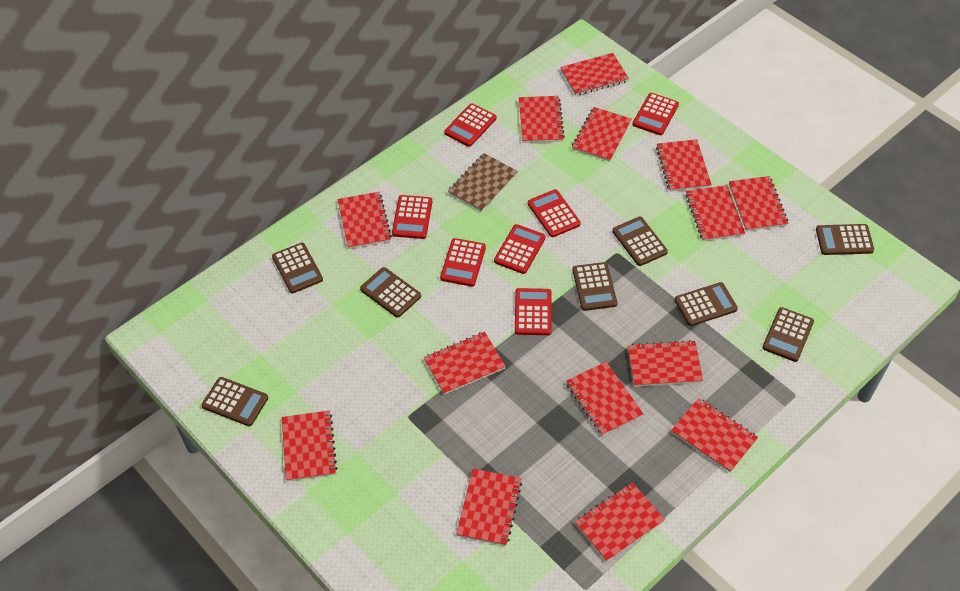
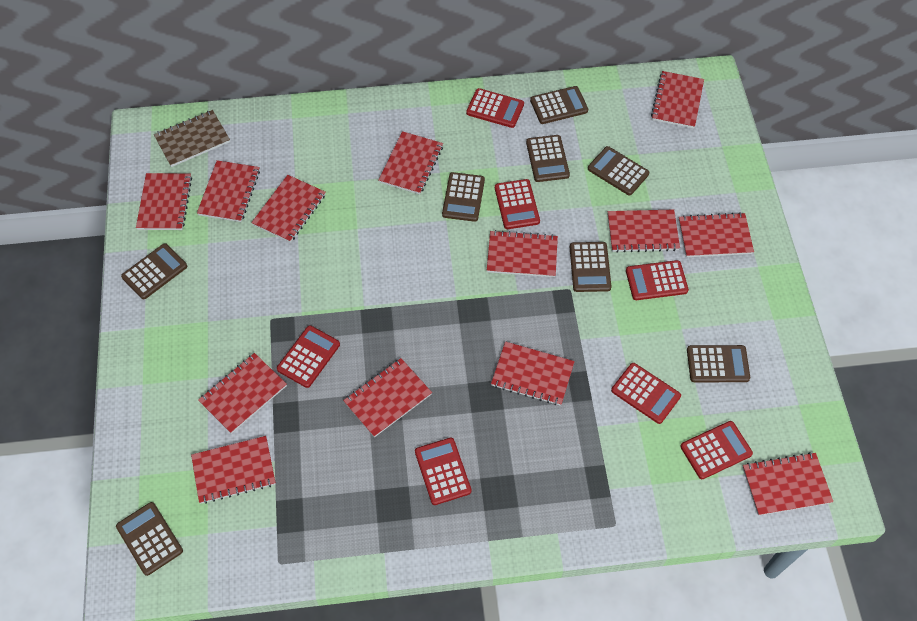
red notebook: [281,410,337,481] [337,192,392,249] [424,332,506,395] [456,469,522,546] [519,96,565,143] [560,53,629,96] [566,362,643,436] [572,107,632,162] [575,482,665,562] [628,340,703,387] [656,139,712,192] [671,398,758,472] [686,185,745,241] [729,176,788,231] = 14 -> [136,173,192,230] [191,436,276,504] [197,160,260,222] [198,353,287,434] [251,175,326,243] [343,358,432,437] [378,131,443,194] [487,230,558,277] [491,341,575,406] [608,209,680,253] [651,71,704,128] [679,212,754,257] [742,452,833,516] = 13

